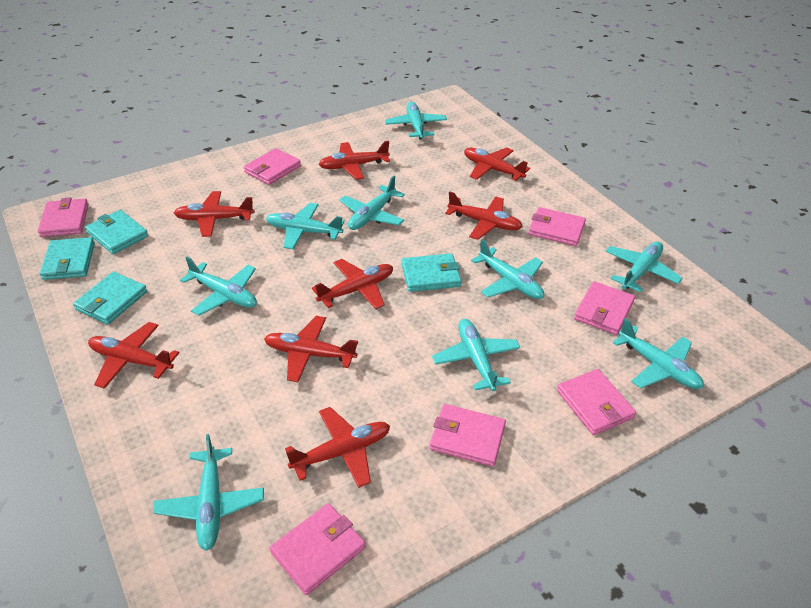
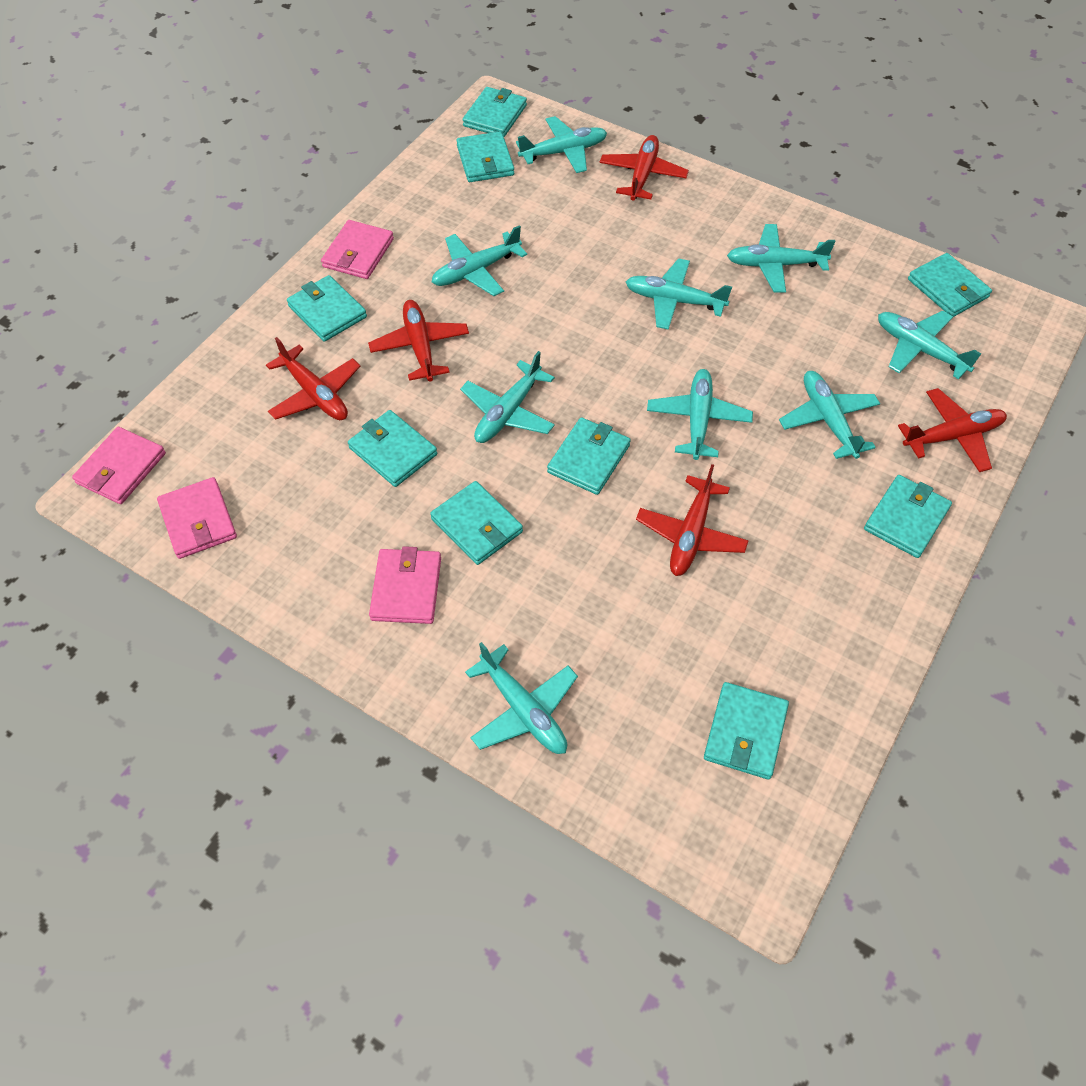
pink wallet: [38,197,89,237] [244,148,301,185] [270,503,365,595] [430,404,506,466] [528,207,586,246] [557,369,636,435] [574,281,635,335] = 7 -> [72,427,166,504] [157,477,237,559] [321,220,394,279] [369,546,441,624] = 4
red plane: [88,322,179,389] [174,191,255,237] [264,316,358,382] [285,407,390,488] [312,259,393,309] [318,141,390,180] [445,191,523,240] [464,148,530,181] = 8 -> [266,337,360,420] [368,300,469,382] [600,135,689,201] [636,464,749,576] [898,388,1007,472] = 5
turquoise wallet: [40,237,95,280] [73,272,147,325] [85,210,148,254] [402,253,461,292] = 4 -> [287,275,367,342] [348,410,437,487] [430,481,523,565] [456,131,514,182] [463,87,527,137] [547,417,631,495] [704,682,789,780] [864,475,952,558] [908,253,992,317] = 9

